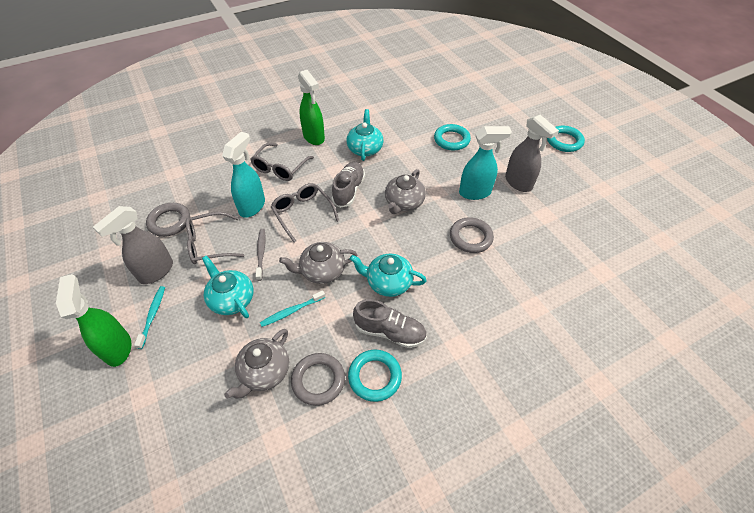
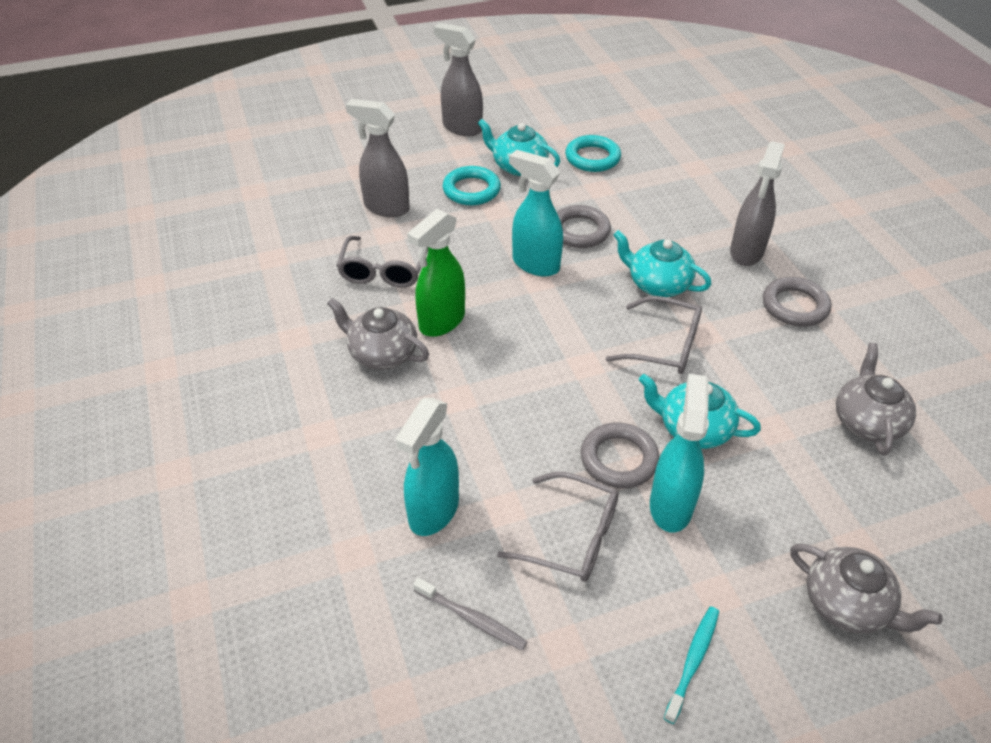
green spray bottle: [56,274,131,367] [298,70,325,145] = 2 -> [407,208,465,337] = 1
grey shoe: [332,162,365,208] [353,299,427,348] = 2 -> none = 0
grey spray bottle: [93,206,173,284] [505,115,559,192] = 2 -> [346,99,410,217] [434,23,483,136] [730,141,785,266] = 3
turquoise ring: [348,350,402,402] [434,124,471,150] [547,126,585,152] = 3 -> [443,166,501,205] [565,135,621,172] = 2
turquoise spray bottle: [222,132,265,218] [459,126,512,200] = 2 -> [396,398,459,536] [509,150,563,276] [650,374,709,532] = 3
turquoise toothbrush: [134,286,165,349] [260,290,325,327] = 2 -> [664,606,719,724] = 1

